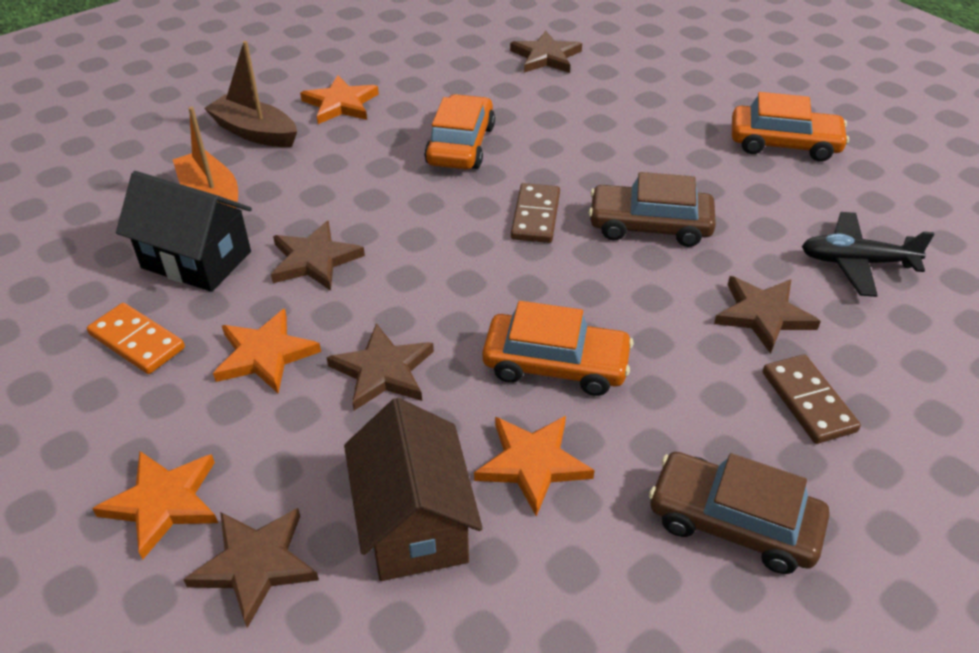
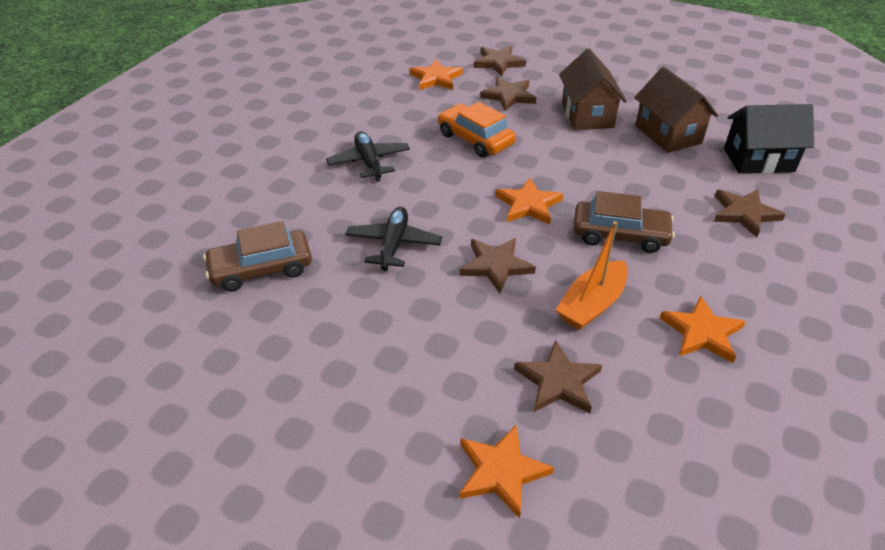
black plane: [802,212,934,297] = 1 -> [326,131,410,182] [345,207,442,271] = 2
brown boat: [204,41,297,147] = 1 -> none = 0
brown domino: [511,183,560,243] [763,354,861,444] = 2 -> none = 0
brown house: [344,398,483,581] = 1 -> [559,48,627,130] [634,67,718,153] = 2
orange car: [424,94,495,170] [482,301,634,396] [732,92,849,162] = 3 -> [438,102,516,157] = 1
orange domino: [87,303,185,374] = 1 -> none = 0

